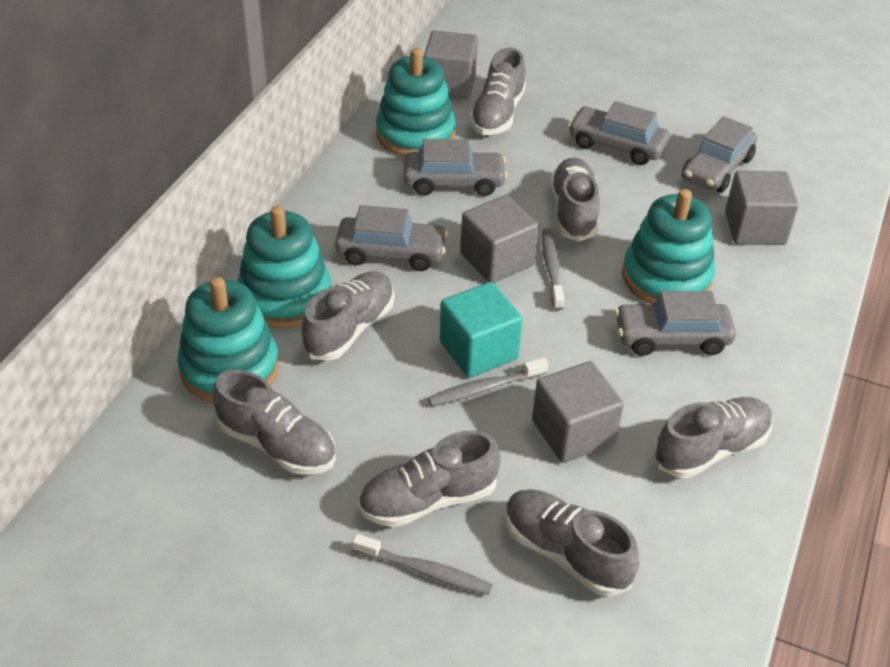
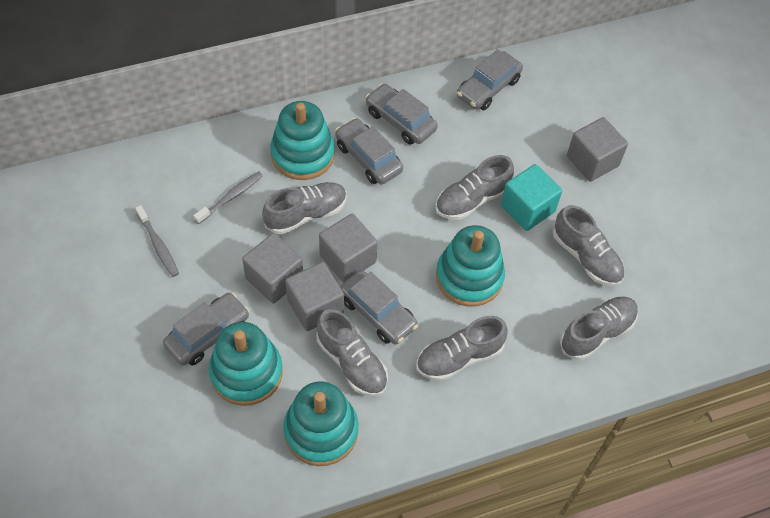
grey shoe: [213,370,336,475] [301,271,394,361] [358,430,501,527] [469,48,526,135] [506,489,639,596] [550,158,599,242] [654,397,773,478] = 7 -> [262,182,347,234] [316,309,388,397] [416,316,508,381] [435,155,514,220] [553,205,625,287] [560,297,638,360] = 6
grey toothbrush: [352,534,492,595] [428,357,548,406] [542,228,564,310] = 3 -> [135,205,179,277] [193,172,263,224] = 2

